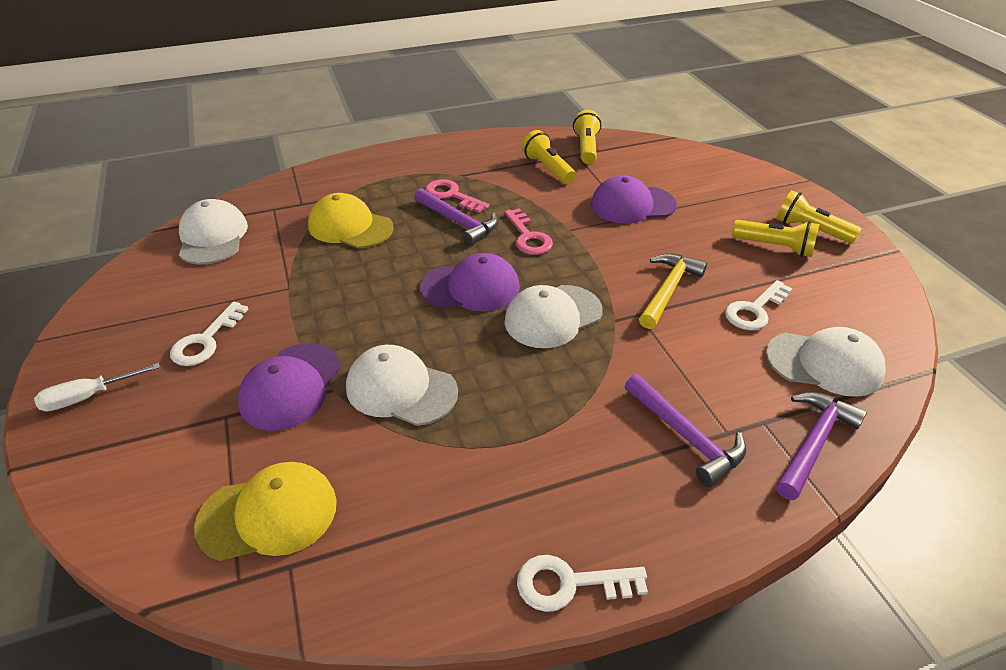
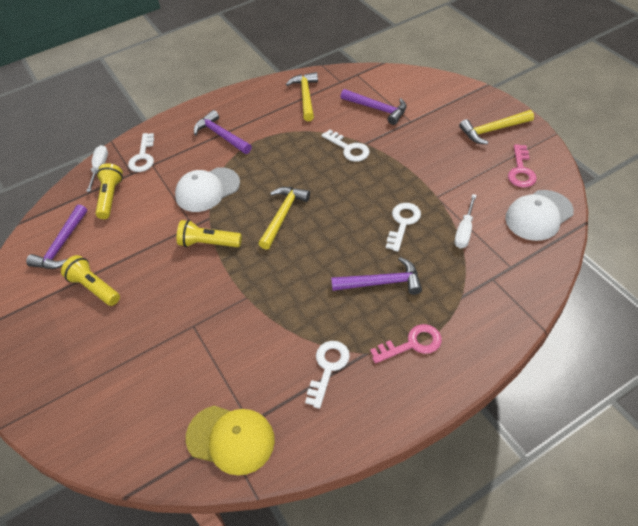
purple cap: [238,343,341,431] [420,253,520,311] [591,175,677,223] = 3 -> none = 0
purple hammer: [414,188,498,246] [625,374,746,487] [776,392,867,500] = 3 -> [26,204,87,269] [194,110,252,154] [331,257,422,295] [341,89,407,125] = 4
white cap: [179,199,248,265] [346,345,458,426] [504,285,603,348] [766,327,886,397] = 4 -> [175,167,240,212] [505,190,574,241] = 2
white key: [170,302,248,366] [517,555,648,612] [725,280,792,330] = 3 -> [128,133,154,172] [305,341,350,409] [322,130,370,162] [386,203,421,252] = 4
white screwdriver: [34,363,160,411] = 1 -> [86,145,108,192] [454,194,477,248] = 2
yellow cap: [194,462,337,561] [308,193,394,248] = 2 -> [186,406,275,475] = 1
yellow flashlight: [522,130,576,184] [573,110,601,164] [732,220,820,257] [776,190,861,244] = 4 -> [61,255,120,306] [95,163,123,219] [177,220,242,247] = 3
yellow hammer: [639,253,707,329] = 1 -> [259,187,310,250] [286,72,318,121] [459,110,534,144] = 3

